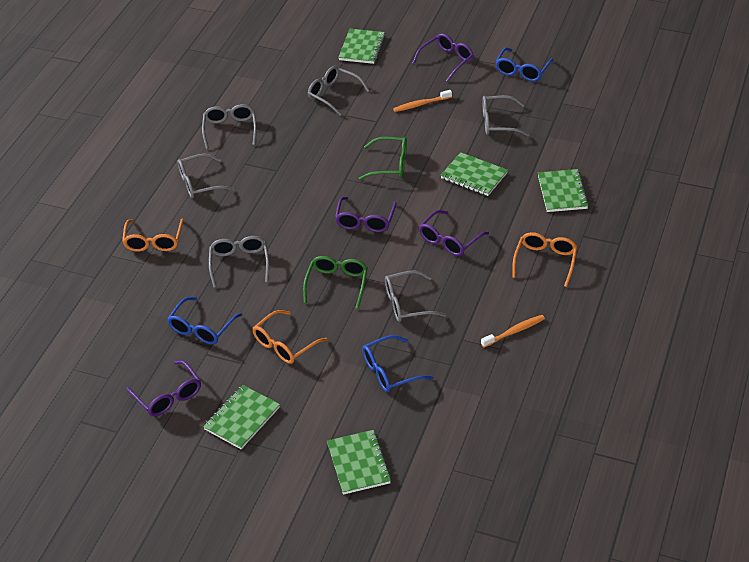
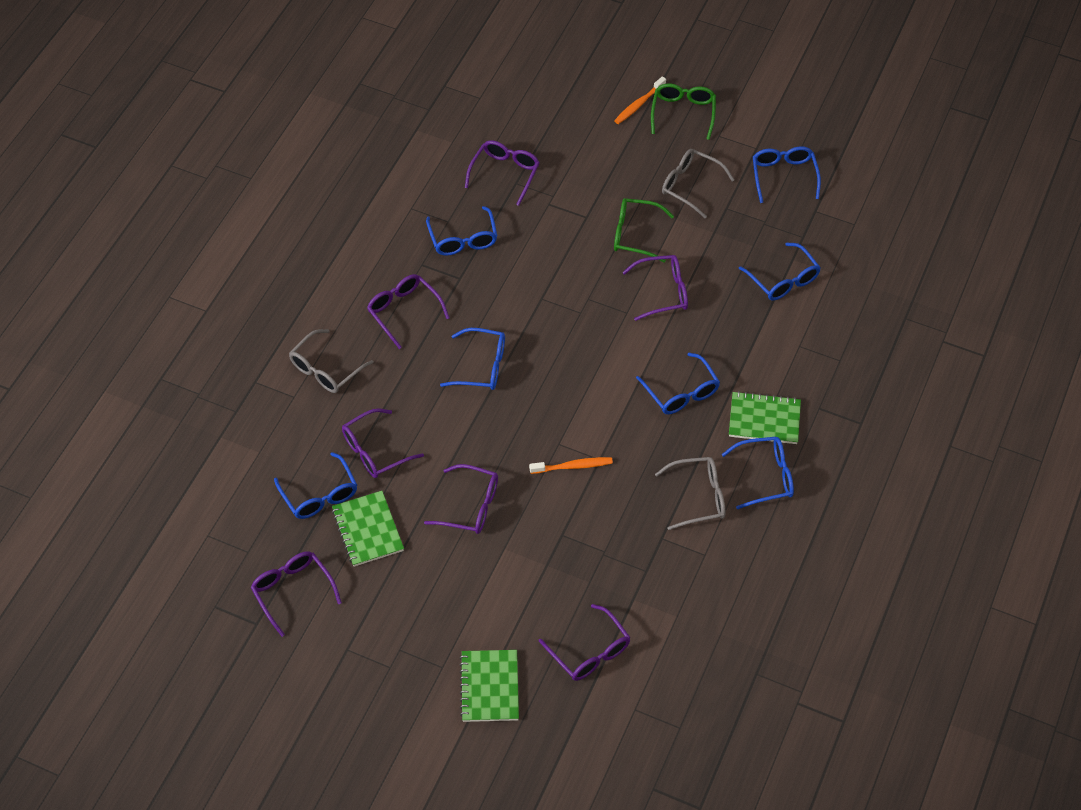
blue glasses: [167,297,242,344] [362,335,433,392] [495,47,554,81] = 3 -> [274,452,357,519] [426,206,497,256] [440,328,505,390] [636,353,720,414] [722,437,794,509] [739,243,821,301] [753,146,821,203] = 7
green notebook: [203,385,280,449] [327,430,391,495] [338,29,385,64] [440,152,508,196] [538,169,589,212] = 5 -> [332,491,404,567] [460,650,519,722] [729,391,801,444] = 3
grey glasses: [178,154,235,198] [202,104,257,149] [209,236,269,288] [308,66,369,116] [385,270,446,322] [482,95,529,136] = 6 -> [289,329,374,393] [655,457,725,530] [662,149,734,218] = 3
orange glasses: [122,218,184,252] [253,310,328,364] [512,232,577,287] = 3 -> none = 0
purple glasses: [126,360,201,416] [335,197,397,232] [412,34,474,82] [419,210,489,256] = 4 -> [251,551,342,637] [342,408,424,478] [367,274,450,349] [424,464,498,534] [465,141,540,206] [539,604,631,681] [622,255,688,321] = 7

